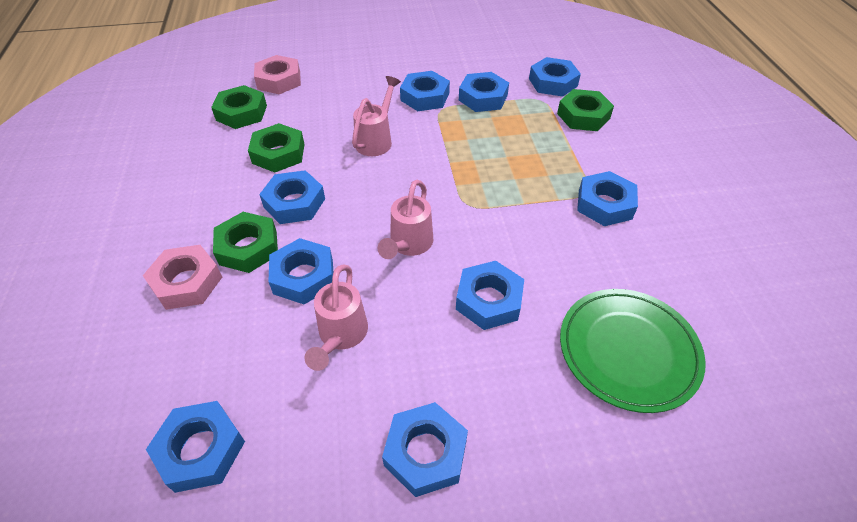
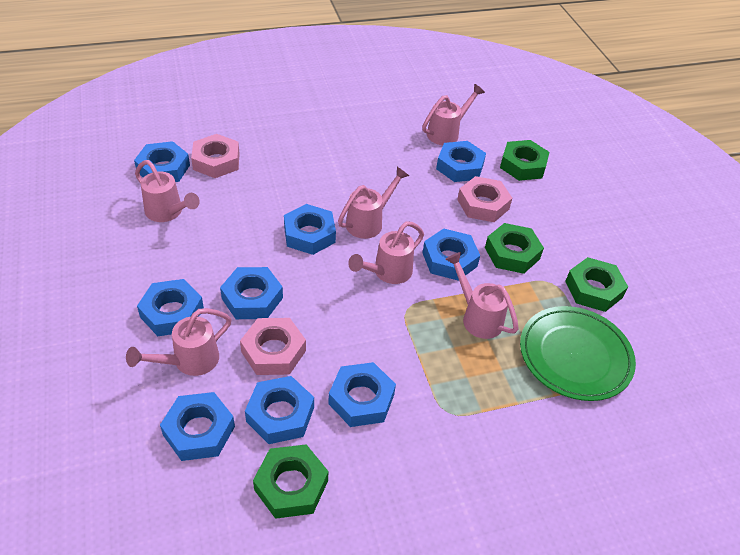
pink nut: [143,245,222,310] [254,55,301,94] = 2 -> [191,134,240,178] [240,318,306,375] [457,176,512,222] = 3
pink watering can: [304,264,368,371] [352,76,401,156] [378,180,433,259] = 3 -> [126,308,232,376] [135,160,200,222] [338,167,409,239] [348,222,424,284] [422,84,485,145] [445,252,519,339] = 6

